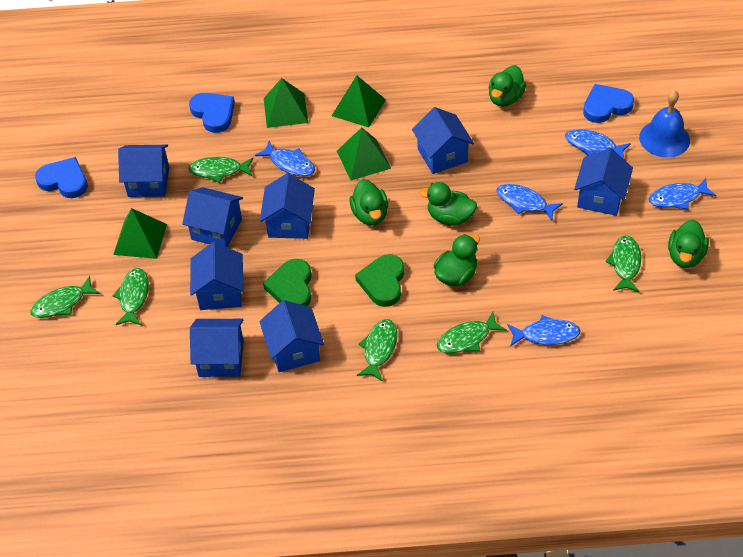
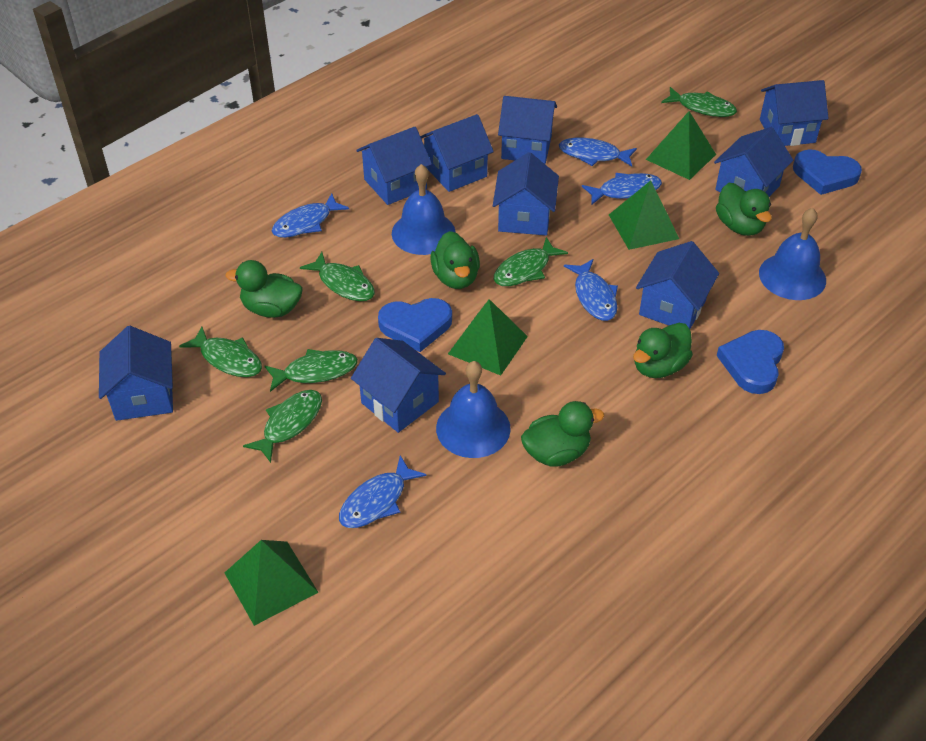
blue bell: [639,90,690,158] = 1 -> [392,164,456,255] [436,361,511,458] [759,208,826,300] = 3
blue house: [118,145,169,197] [182,187,243,247] [190,242,243,310] [190,319,244,377] [259,300,324,372] [260,173,315,239] [412,107,474,174] [574,148,633,216] = 8 -> [99,326,173,421] [351,338,446,433] [356,127,432,205] [420,114,494,192] [493,152,559,235] [498,96,557,164] [636,241,719,329] [714,127,793,197] [760,80,829,146] = 9
green heart: [263,259,312,306] [355,254,404,307] = 2 -> none = 0

